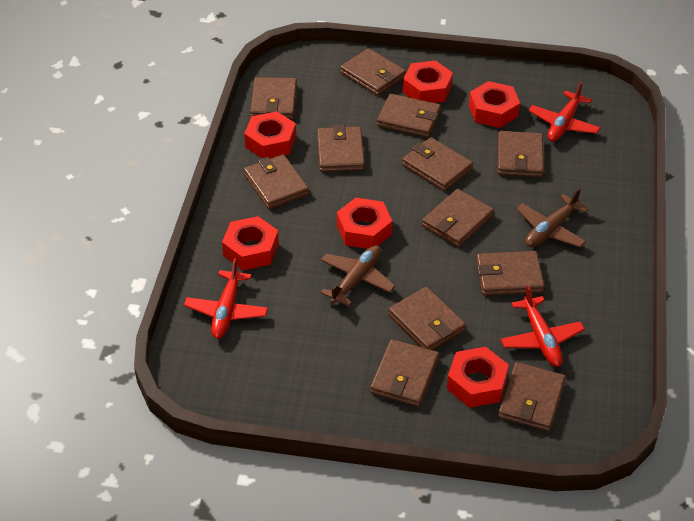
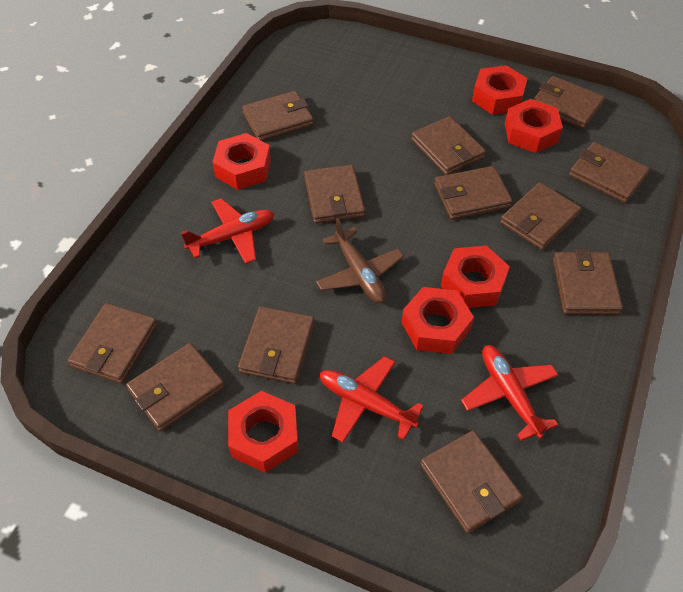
brown plane: [320,245,396,307] [516,188,589,247] = 2 -> [316,218,404,303] = 1

